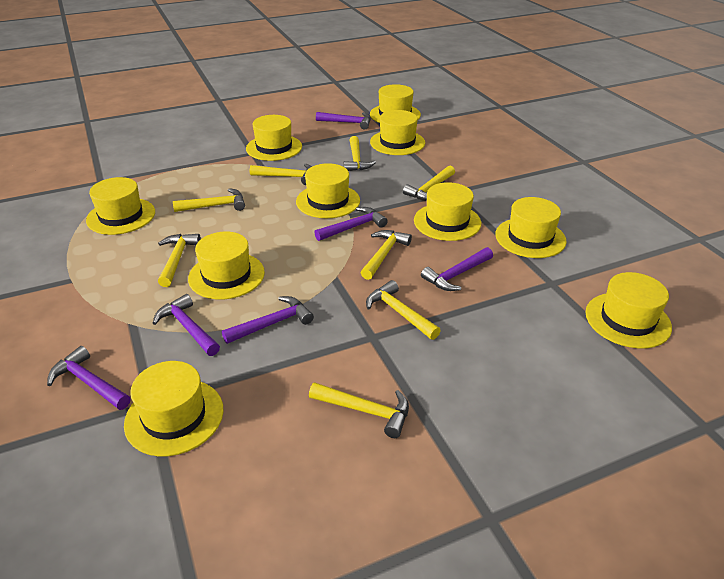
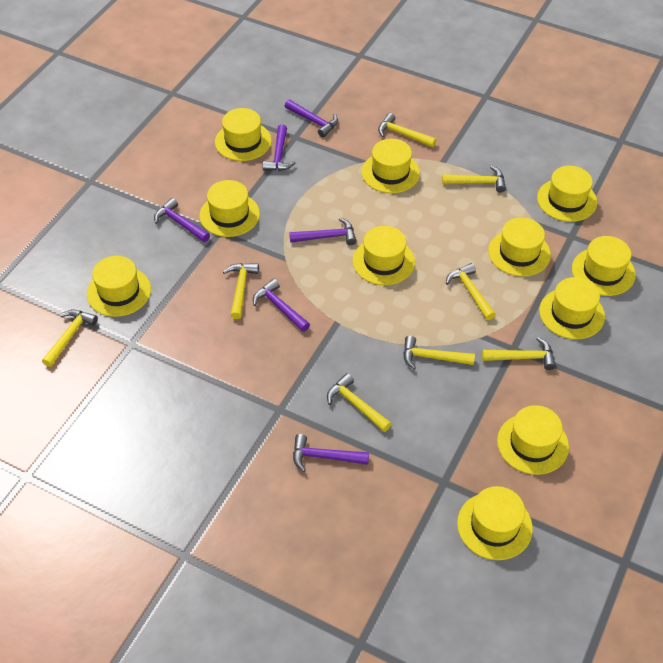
yellow hat: [86,177,155,235] [124,361,224,456] [188,232,265,299] [246,115,302,161] [296,163,360,218] [370,84,421,123] [370,110,425,155] [414,182,481,241] [495,197,567,258] [586,272,672,348] = 10 -> [87,256,151,317] [199,180,260,237] [215,108,272,161] [353,226,415,285] [362,139,420,193] [457,486,533,560] [488,218,551,276] [497,405,569,475] [537,166,597,222] [539,277,605,339] [572,236,636,296] = 11

